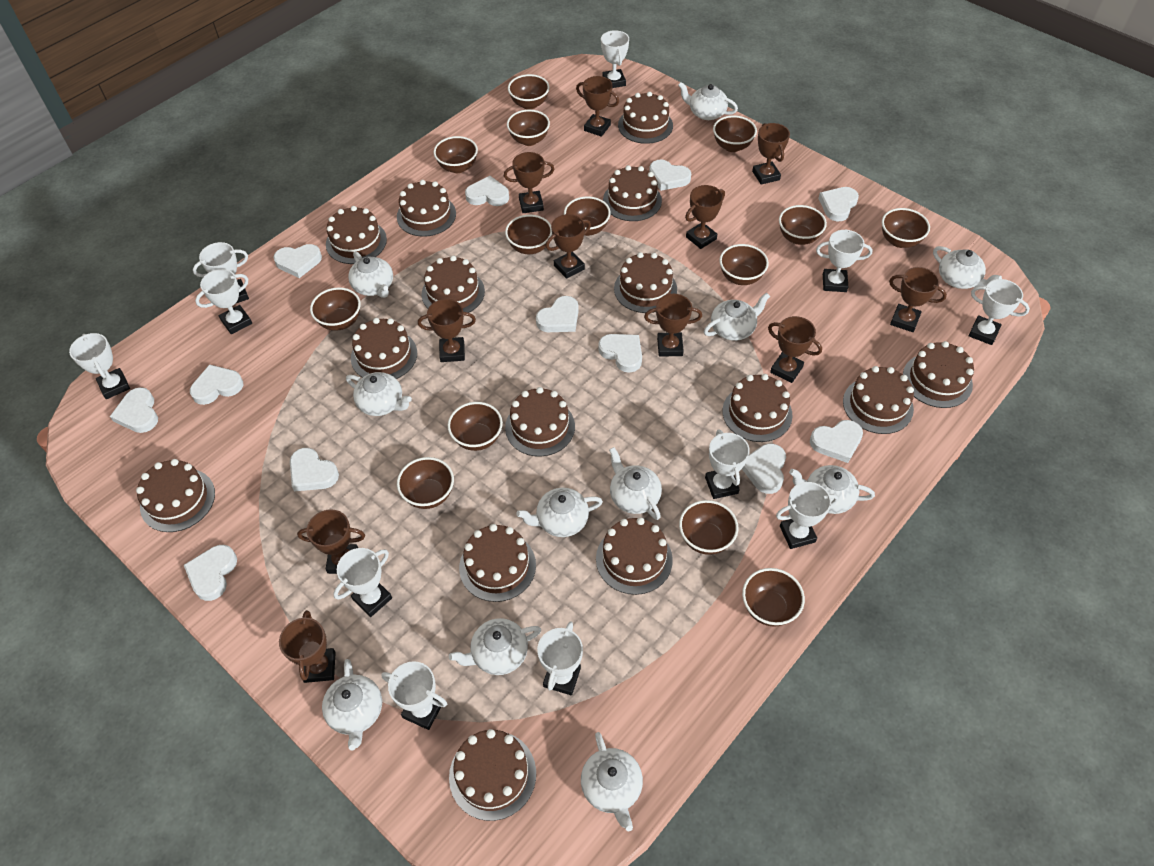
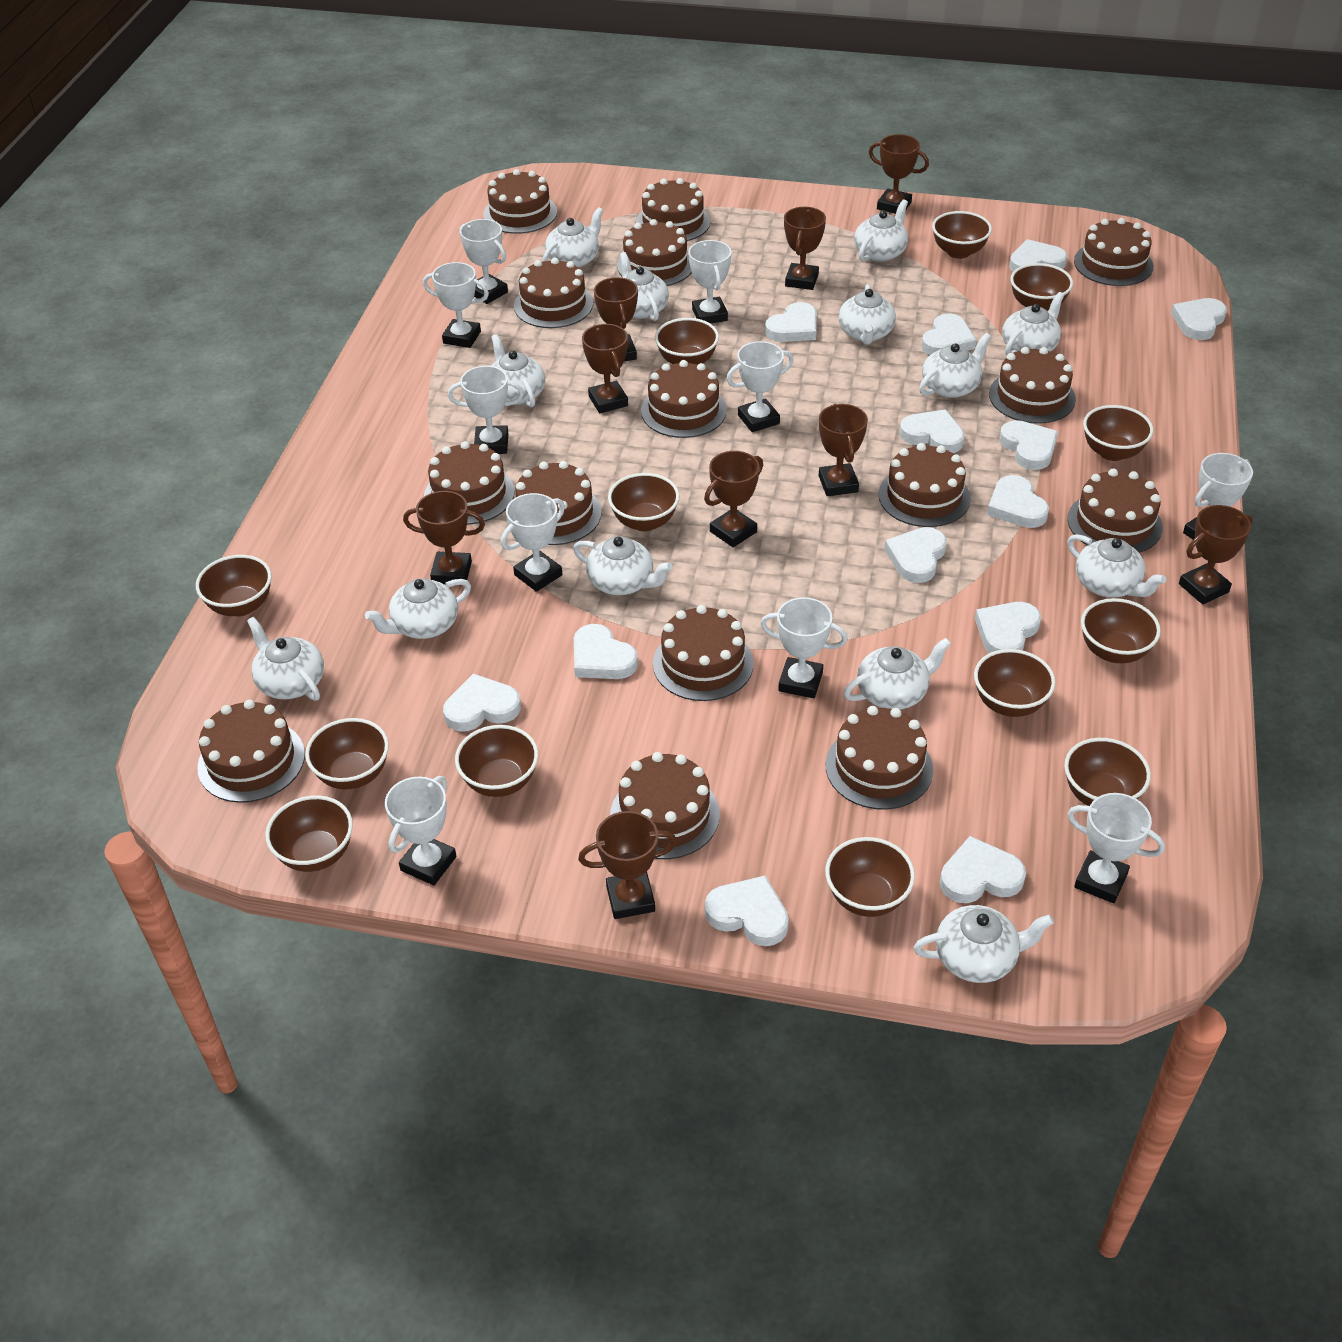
brown bowl: [310,287,361,331] [397,457,454,509] [434,136,478,173] [448,402,503,451] [505,215,552,254] [507,110,550,146] [508,74,550,110] [564,196,611,236] [679,500,738,555] [713,115,757,152] [719,244,769,285] [742,568,805,626] [779,205,827,245] [882,208,930,248] = 14 -> [196,555,272,616] [265,795,353,872] [305,718,389,789] [455,725,538,797] [608,473,680,531] [655,318,719,364] [825,837,915,917] [932,211,992,259] [974,649,1055,717] [1010,263,1073,311] [1064,738,1151,806] [1081,598,1161,663] [1083,405,1153,461] = 13
brown trophy: [279,610,336,683] [297,509,365,574] [418,299,476,362] [504,152,554,213] [546,214,591,279] [576,76,619,137] [644,294,702,357] [685,185,725,249] [752,123,790,185] [768,316,822,383] [889,267,947,332] = 11 -> [403,491,485,584] [578,811,677,919] [582,324,628,413] [594,277,638,361] [704,451,763,547] [784,207,826,290] [819,404,868,496] [869,134,929,214] [1179,505,1253,604] = 9
white heart: [110,387,158,433] [184,545,237,601] [190,364,243,405] [273,244,322,278] [290,448,339,491] [465,176,509,206] [536,296,579,332] [598,334,642,373] [649,160,691,191] [742,444,786,494] [810,420,863,463] [818,187,859,221] = 12 -> [443,674,521,732] [574,624,638,679] [705,875,789,946] [765,302,817,342] [884,527,947,583] [899,409,965,453] [921,314,976,355] [940,836,1026,903] [975,602,1041,653] [987,475,1049,528] [999,420,1058,470] [1009,239,1068,272] [1171,298,1227,340] = 13
white teapot: [322,659,382,750] [346,372,412,416] [348,251,393,298] [449,618,541,675] [516,488,603,537] [581,732,643,831] [609,447,662,520] [678,82,738,120] [704,293,770,341] [789,465,875,514] [933,246,1002,289] = 11 -> [247,617,324,701] [365,578,471,639] [491,334,545,407] [543,207,603,268] [573,536,673,595] [620,252,669,321] [838,284,896,345] [843,638,951,710] [854,199,908,262] [913,905,1054,983] [919,333,991,398] [1002,292,1064,355] [1067,534,1166,597] = 13
white trophy: [69,333,130,399] [193,242,249,304] [195,269,252,334] [333,548,392,617] [381,661,447,730] [537,621,583,695] [601,30,629,88] [705,430,750,499] [776,482,839,549] [816,230,872,292] [969,279,1030,345] = 11 -> [385,776,456,885] [423,262,489,348] [448,366,524,454] [459,219,508,304] [501,493,565,592] [688,240,731,324] [726,341,794,432] [761,597,848,698] [1067,793,1165,903] [1183,453,1253,539] = 10

